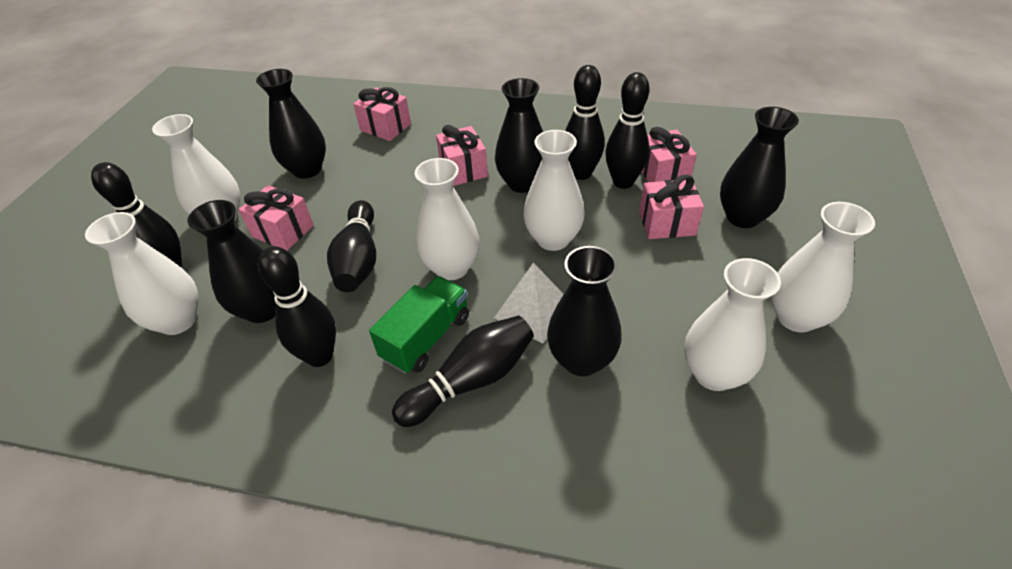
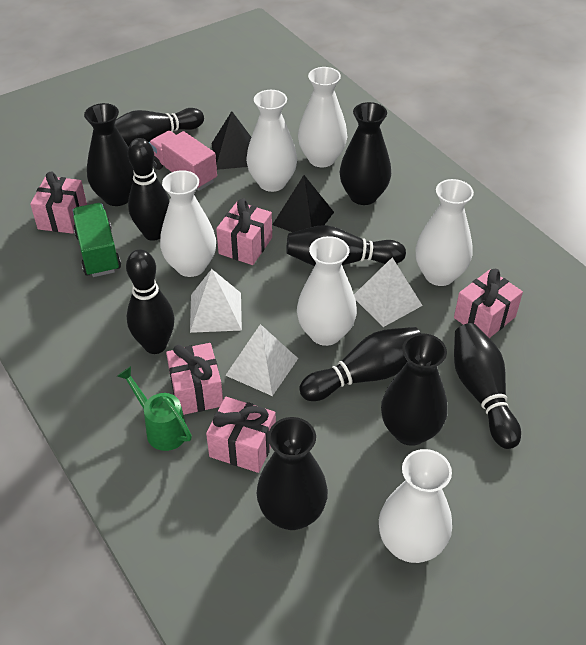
black pyramid: none = 0 -> [211,111,251,170] [272,175,334,232] = 2
black vase: [187,200,276,323] [256,69,326,179] [495,78,543,193] [547,246,622,376] [720,107,799,228] = 5 -> [84,103,134,206] [256,417,328,530] [340,102,391,205] [381,333,448,446] = 4
green watering can: none = 0 -> [117,366,192,451] = 1
pink truck: none = 0 -> [149,131,217,191] = 1
white pyramid: [494,263,564,344] = 1 -> [190,269,242,333] [225,324,298,396] [354,257,423,327] = 3

